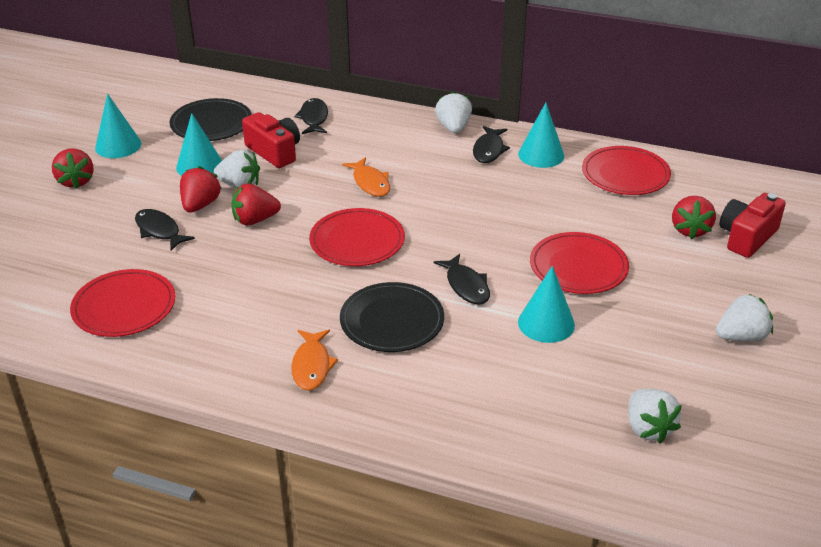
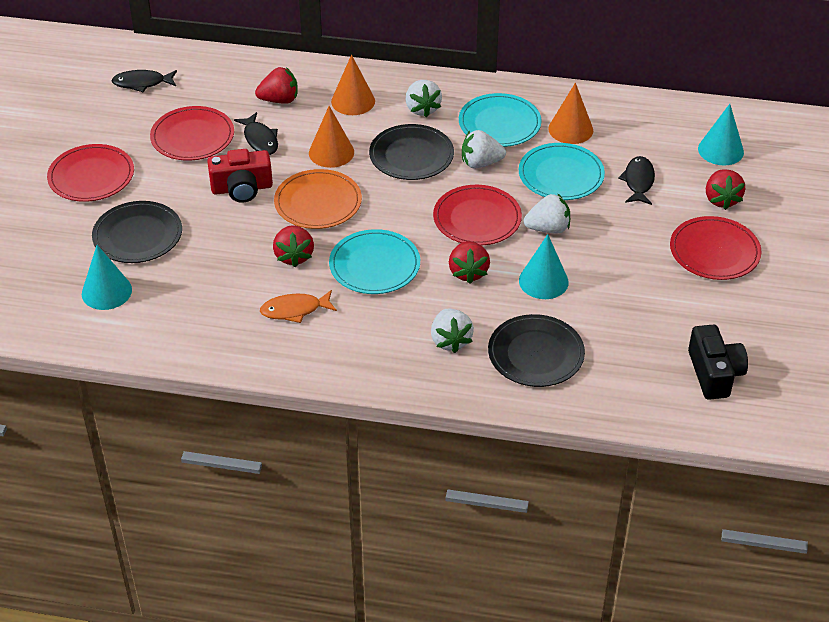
black camera: none = 0 -> [688,325,748,400] = 1
black fish: [135,209,195,251] [294,98,328,134] [434,254,490,305] [473,126,510,163] = 4 -> [111,70,177,92] [234,112,278,155] [618,156,655,205] = 3
black plate: [170,98,252,141] [340,282,444,352] = 2 -> [92,201,182,263] [369,124,454,180] [488,314,585,387] = 3
orange cone: none = 0 -> [309,106,354,168] [331,55,375,115] [548,83,593,144] = 3
orange fish: [292,330,338,391] [342,157,390,197] = 2 -> [260,290,337,323] = 1
orange plate: none = 0 -> [274,169,362,229] = 1
red camera: [242,112,300,168] [720,193,786,258] = 2 -> [207,149,273,203] = 1
turquoise cone: [95,94,141,158] [176,113,222,176] [518,103,564,168] [518,266,575,343] = 4 -> [82,245,132,310] [519,234,569,299] [698,104,744,165] = 3
turquoise plate: none = 0 -> [329,229,420,294] [459,93,542,147] [519,143,605,200] = 3

